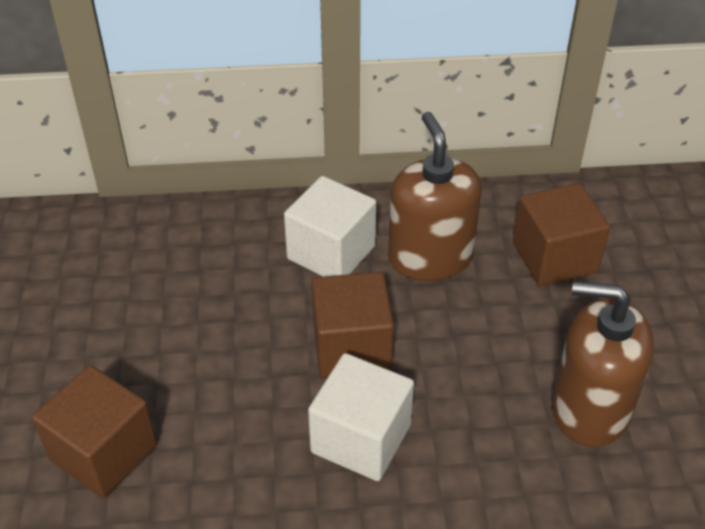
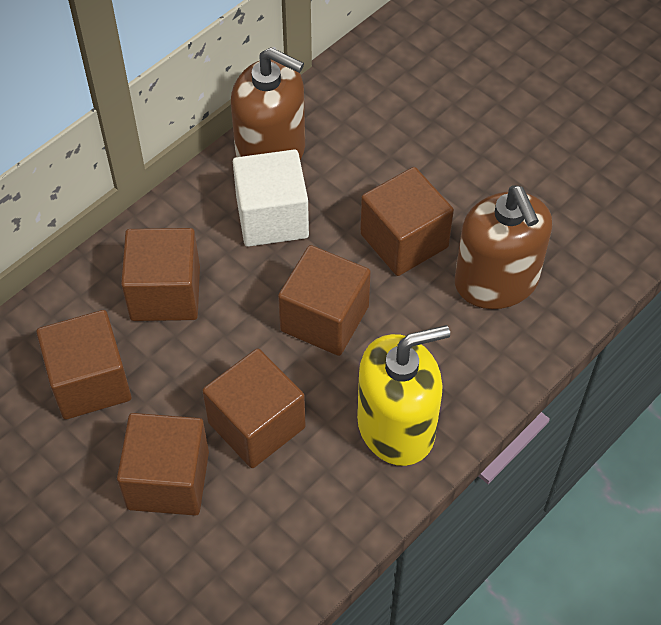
brown cube: [32,365,157,498] [311,272,394,377] [513,183,610,286] = 3 -> [36,310,132,420] [117,413,209,516] [121,228,200,321] [202,348,306,468] [278,245,371,356] [360,167,454,276] = 6
white cube: [284,176,376,277] [308,353,414,481] = 2 -> [233,149,309,247] = 1
yellow soap dispenser: none = 0 -> [357,325,450,466] = 1

